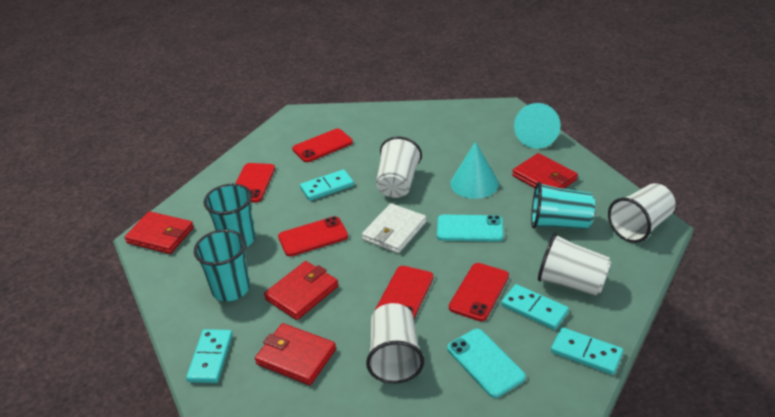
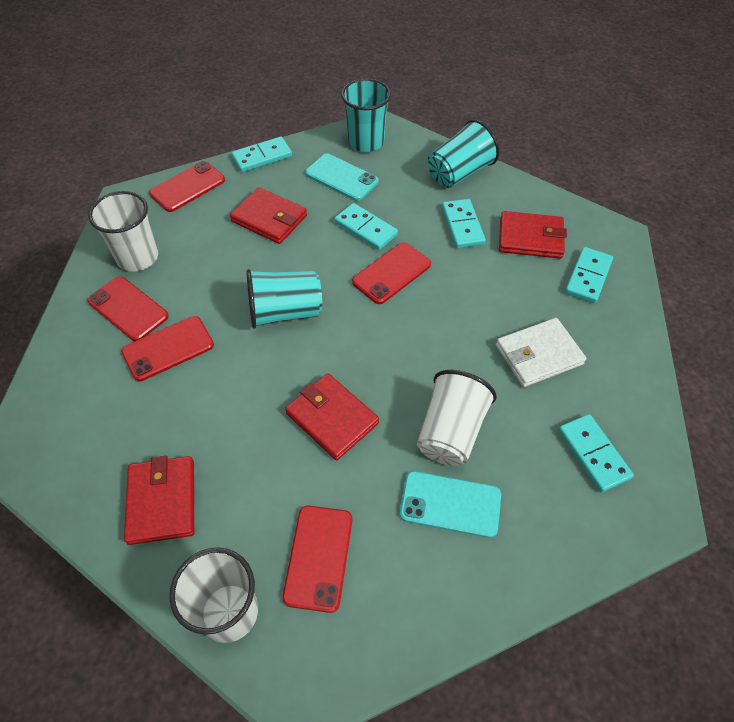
turquoise cone: [450,142,499,199] [514,103,561,149] = 2 -> none = 0
turquoise domino: [186,329,233,383] [300,170,354,201] [501,284,569,330] [551,327,623,375] = 4 -> [231,137,292,172] [334,203,398,250] [442,199,486,248] [558,414,634,492] [565,247,613,303] = 5
white cup: [366,303,424,384] [376,136,422,198] [538,233,612,296] [608,183,676,243] = 4 -> [88,191,158,272] [169,547,258,643] [417,370,497,466] = 3

